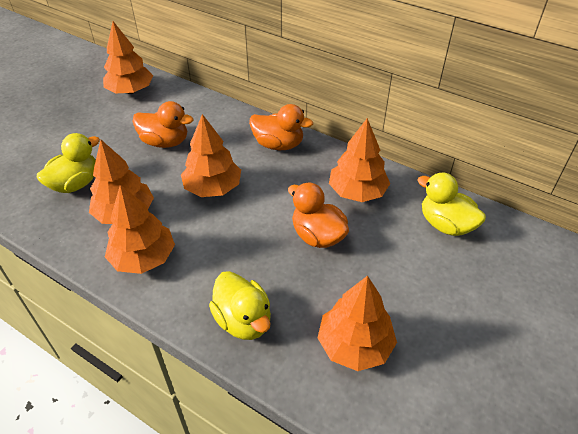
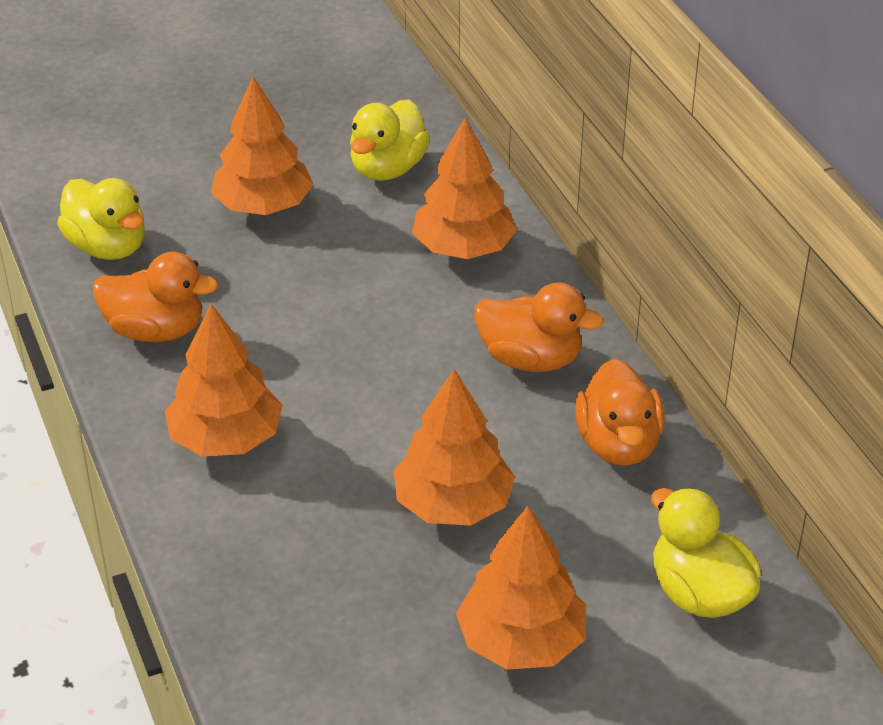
orange tree: [89,140,154,224] [103,21,153,94] [105,185,175,274] [181,114,241,197] [318,276,397,371] [329,118,390,202] = 6 -> [165,304,283,456] [211,77,314,215] [393,369,515,525] [412,117,517,259] [456,506,586,670] = 5

